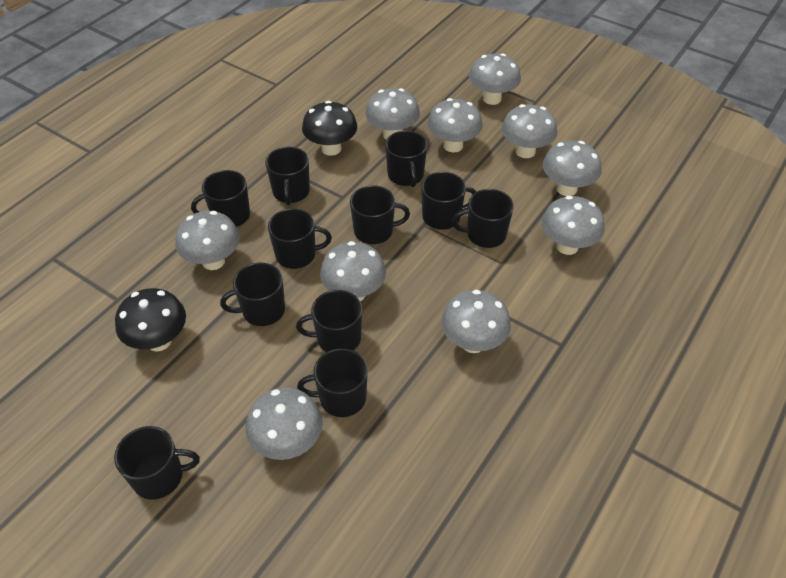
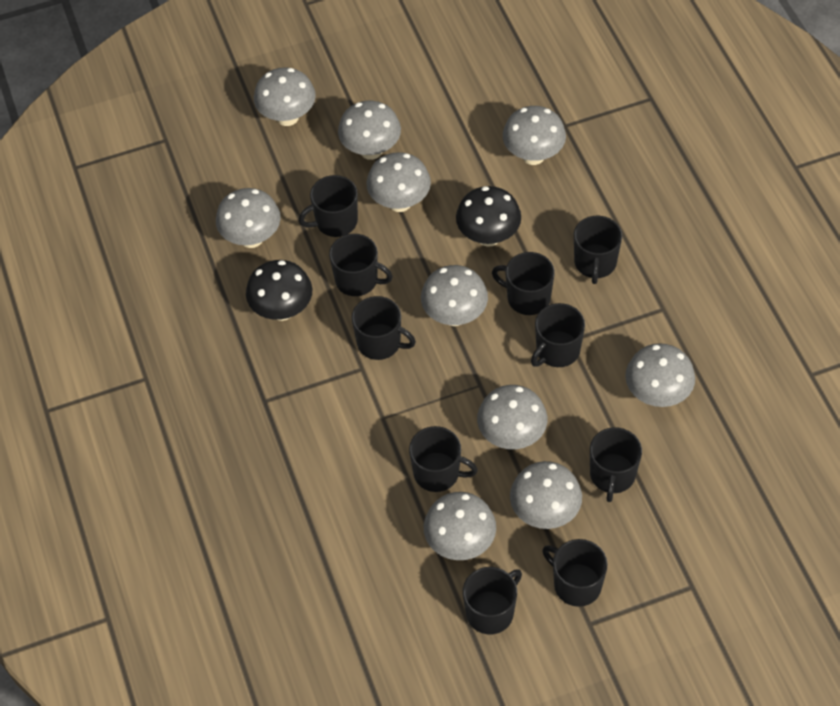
black mug: [114,426,200,500] [191,170,250,227] [220,263,285,326] [265,147,310,205] [268,208,332,269] [296,290,362,352] [297,348,368,417] [350,185,410,244] [385,130,427,187] [421,172,477,230] [452,189,514,248] = 11 -> [299,175,358,237] [329,234,393,296] [352,296,416,360] [409,426,478,492] [463,567,522,634] [492,252,555,315] [531,303,585,367] [542,539,608,607] [574,216,622,284] [590,427,642,502] = 10

